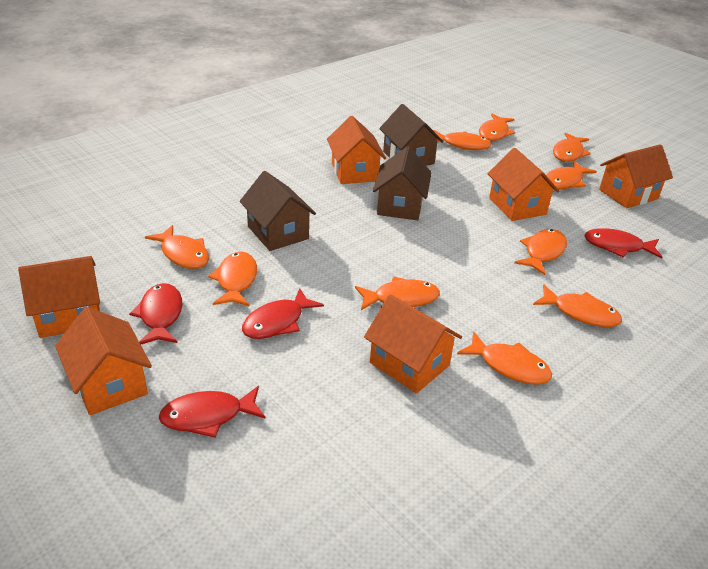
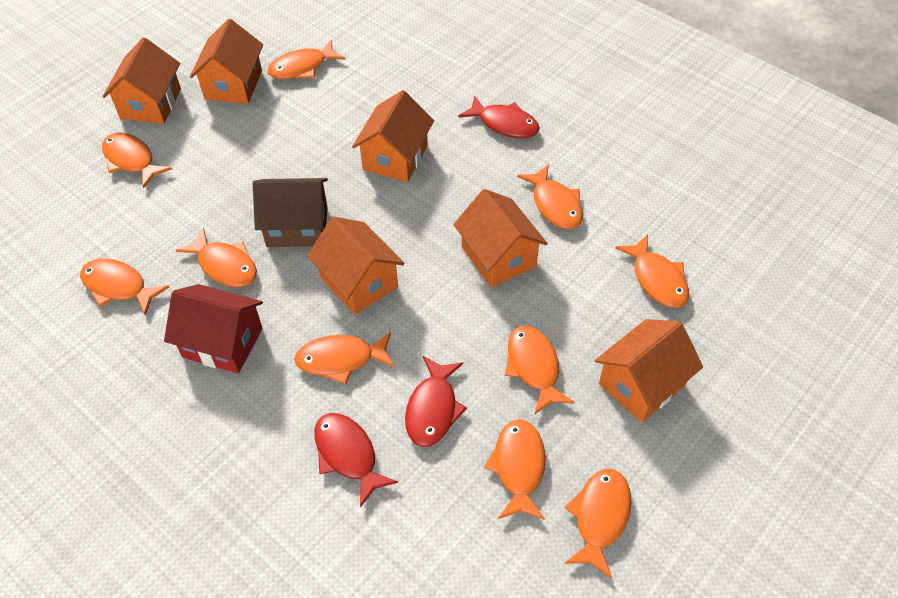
brown house: [240,171,316,251] [373,146,432,220] [379,104,443,166] = 3 -> [253,178,328,247] = 1
red fish: [129,283,183,344] [158,386,266,438] [242,288,324,339] [584,228,662,259] = 4 -> [314,413,398,508] [405,356,467,447] [458,95,540,138] = 3
red house: none = 0 -> [164,284,263,373] = 1

